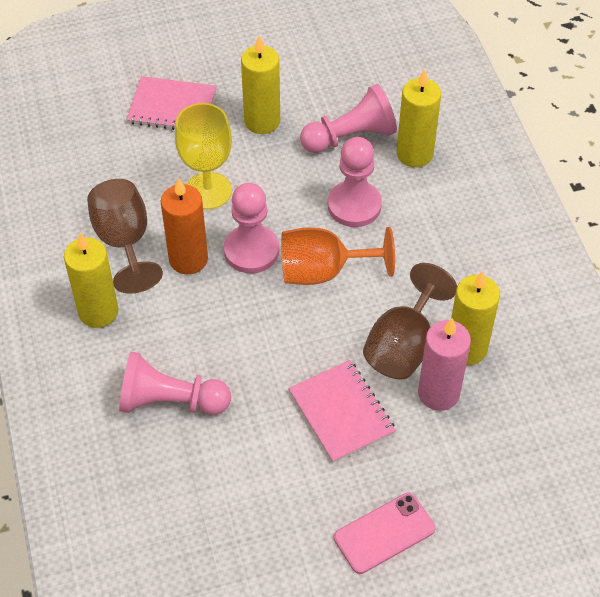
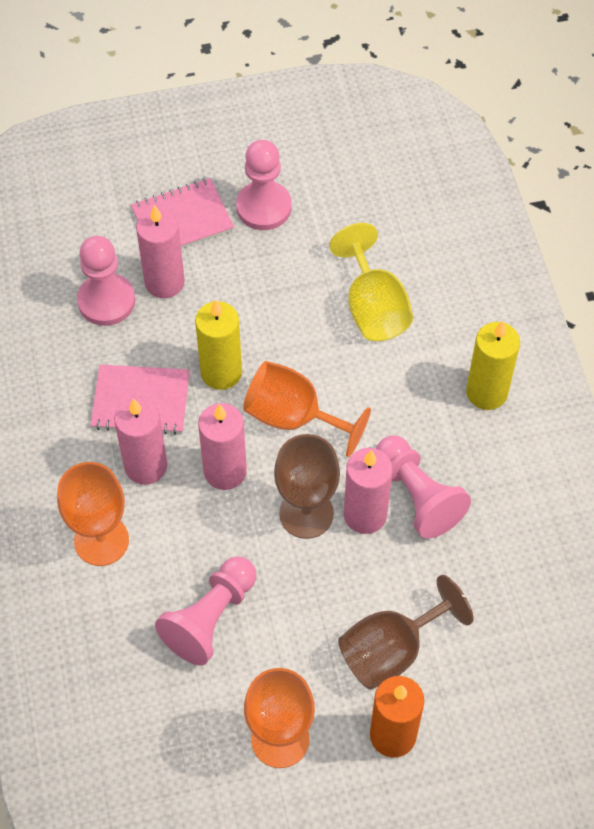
orange goblet: [281,227,395,285] = 1 -> [57,462,129,566] [243,361,371,457] [244,668,315,768] = 3
pink candle: [418,318,471,411] = 1 -> [114,398,167,485] [136,205,185,298] [198,403,247,490] [344,448,393,534] = 4
pink phone: [334,493,435,574] = 1 -> none = 0
yellow candle: [64,233,119,328] [241,35,280,134] [397,69,441,167] [451,271,500,365] = 4 -> [195,300,242,390] [466,320,520,410] = 2

